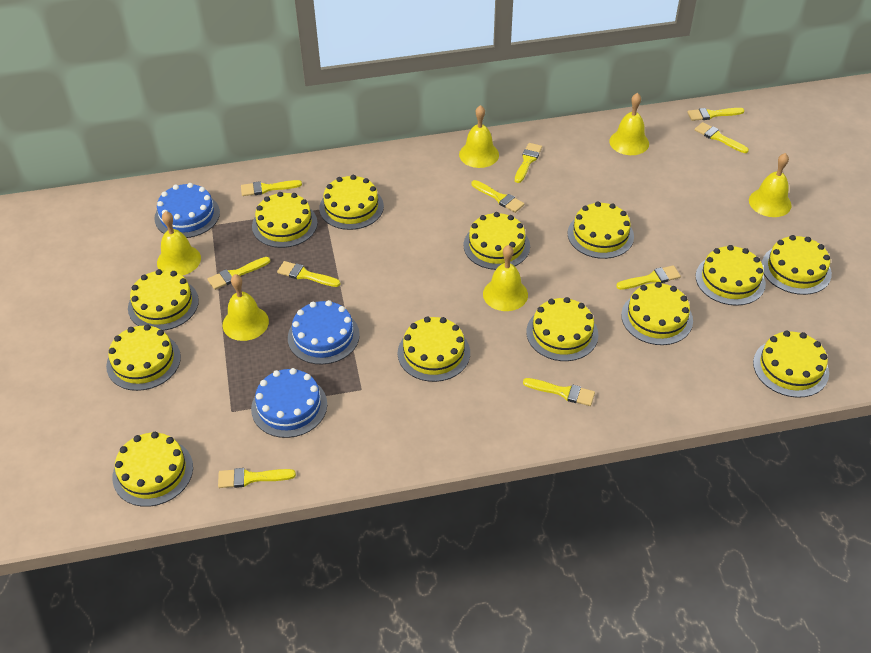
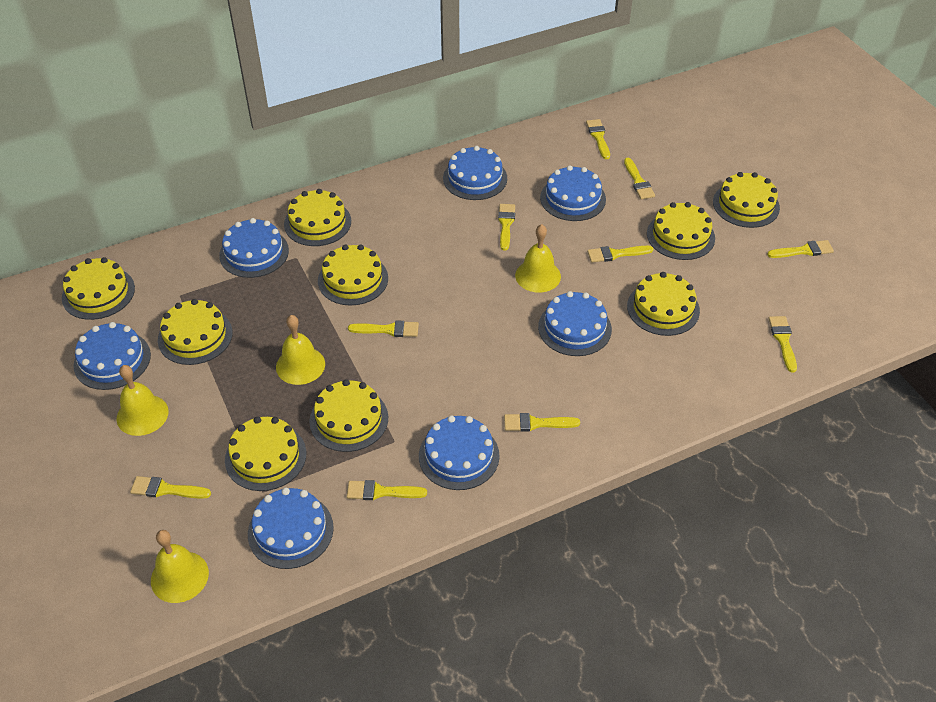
blue cake: [154,183,220,238] [251,368,327,438] [288,300,360,365] = 3 -> [73,322,151,390] [219,218,289,278] [248,488,334,569] [419,415,500,490] [443,146,507,200] [538,291,612,356] [540,165,606,221] = 7
yellow bell: [157,211,201,276] [222,274,269,341] [459,105,499,168] [483,245,528,311] [609,93,649,155] [749,153,792,217] = 6 -> [117,365,168,436] [151,530,209,603] [276,315,325,385] [515,224,561,293] = 4
yellow cake: [106,324,181,391] [112,432,193,507] [128,269,199,331] [252,192,318,248] [319,175,384,230] [398,316,470,382] [464,212,530,270] [526,297,599,361] [568,201,634,259] [621,282,693,345] [696,245,766,306] [753,330,829,398] [762,235,832,295] = 13 -> [62,257,135,320] [158,299,233,365] [225,416,306,491] [284,189,351,246] [309,379,388,452] [318,245,388,306] [627,272,700,336] [647,202,715,260] [713,172,780,228] = 9

